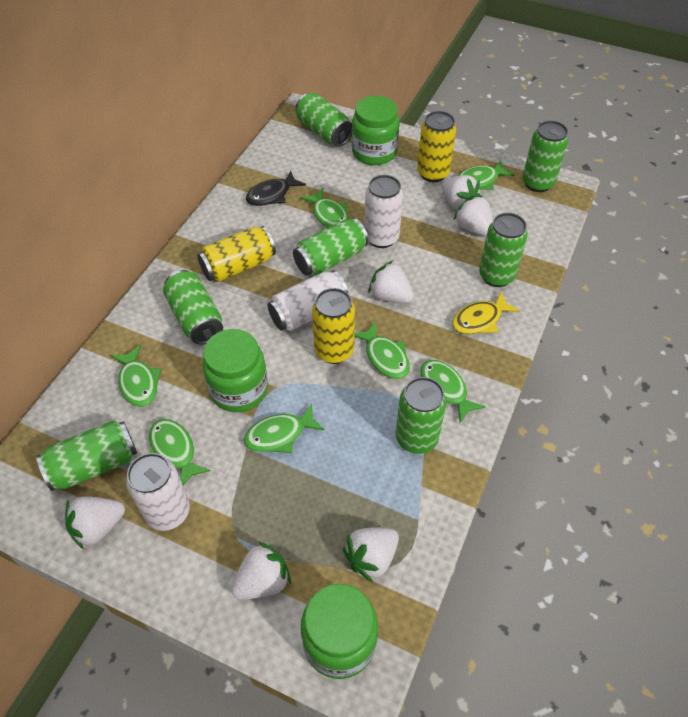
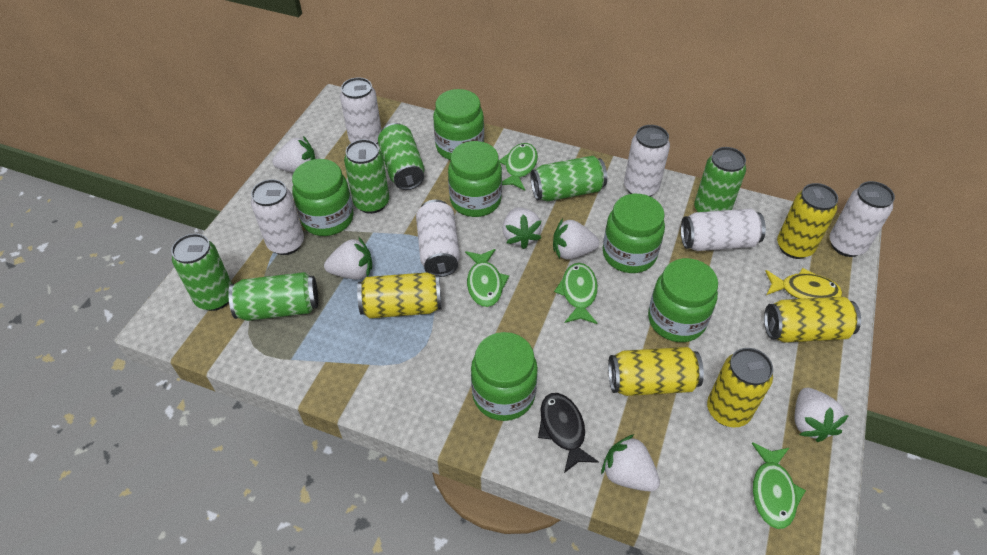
green can: [36,420,137,491] [163,270,223,345] [293,218,368,276] [295,93,352,147] [396,377,446,454] [479,213,528,287] [523,121,568,192] = 7 -> [171,234,232,311] [228,272,318,321] [344,139,389,214] [378,123,425,190] [530,156,607,201] [694,147,746,212] = 6
green fish: [110,345,161,407] [149,419,211,485] [244,404,325,453] [300,188,350,228] [354,322,410,379] [420,360,486,423] [458,160,515,190] = 7 -> [465,249,509,307] [499,143,538,191] [554,263,598,324] [752,442,806,529] = 4
green jar: [202,329,268,412] [301,584,378,679] [352,96,399,165] = 3 -> [292,159,354,236] [433,89,484,160] [448,141,502,217] [471,332,538,421] [603,194,665,273] [648,258,718,342] = 6
white can: [126,453,190,531] [267,270,348,331] [364,175,403,248] = 3 -> [251,179,304,255] [340,77,382,144] [416,200,460,277] [624,125,670,197] [681,209,766,251] [829,181,895,257] = 6
yellow can: [197,226,276,282] [312,288,355,364] [417,111,456,182] = 3 -> [357,272,442,318] [608,347,704,396] [707,348,773,427] [764,297,861,343] [777,183,838,259] = 5

